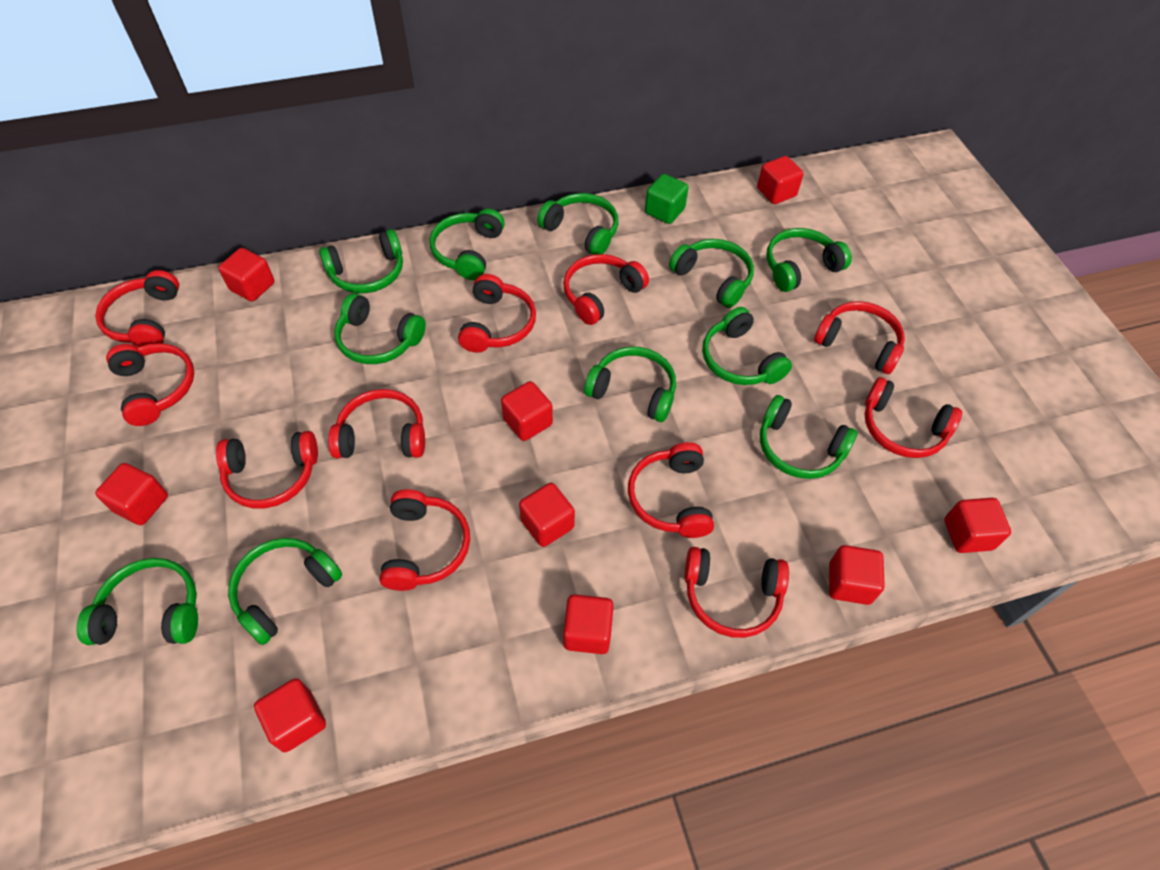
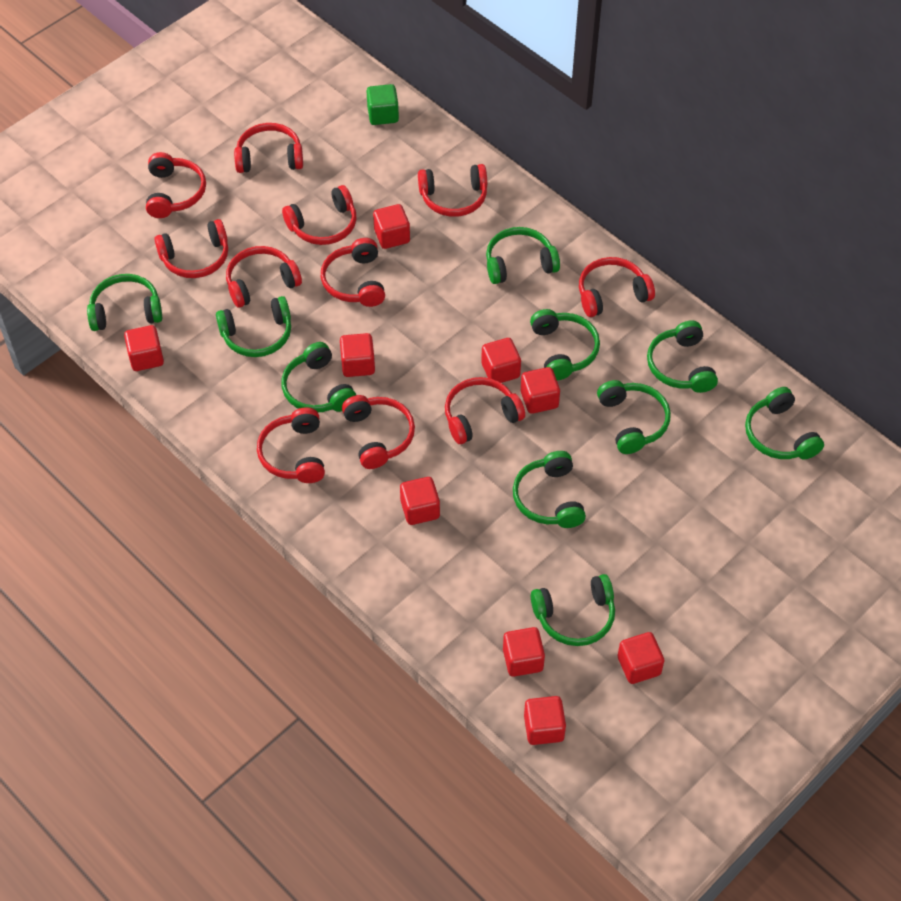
green headphones: [76,558,198,645] [228,538,342,645] [319,229,403,293] [334,293,426,364] [430,208,505,280] [537,193,618,255] [584,347,676,422] [669,239,754,308] [702,307,792,385] [760,395,858,479] [766,228,852,292] = 11 -> [87,274,162,331] [216,296,291,357] [281,342,356,412] [486,227,560,284] [513,451,586,528] [530,309,600,380] [531,574,615,646] [597,380,671,454] [647,320,718,393] [745,387,824,460] = 10

